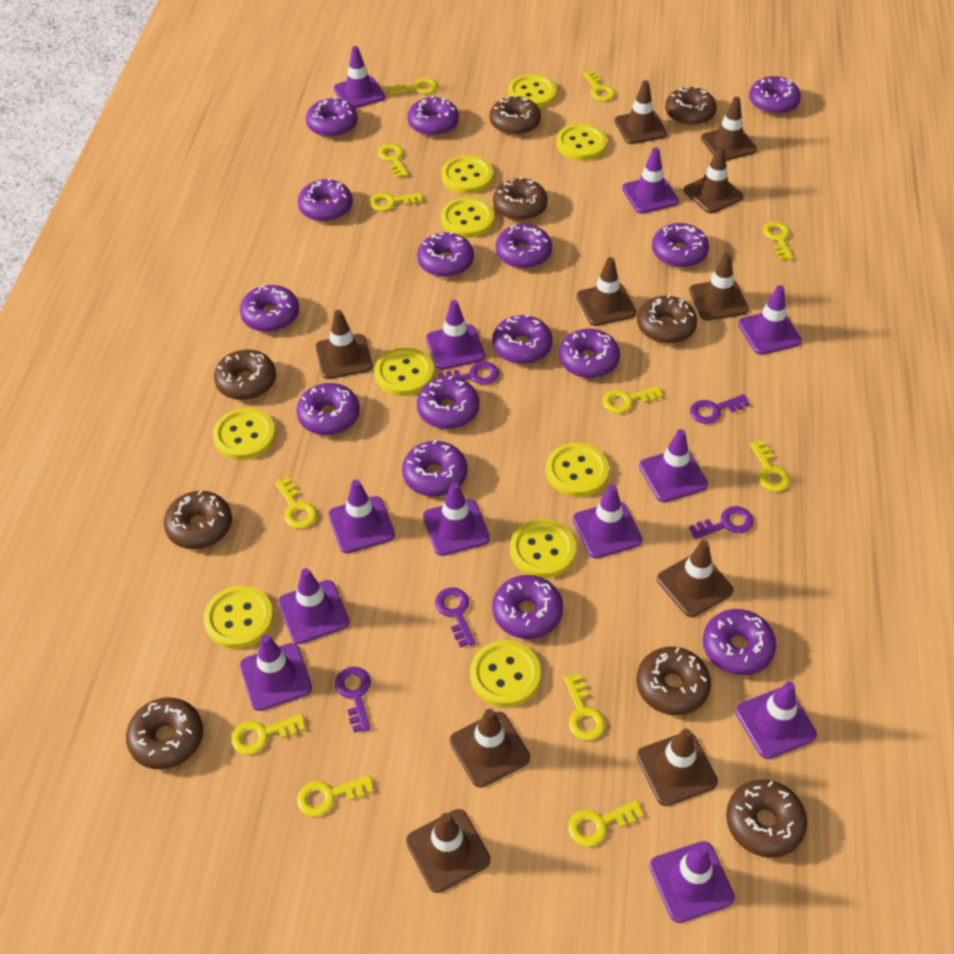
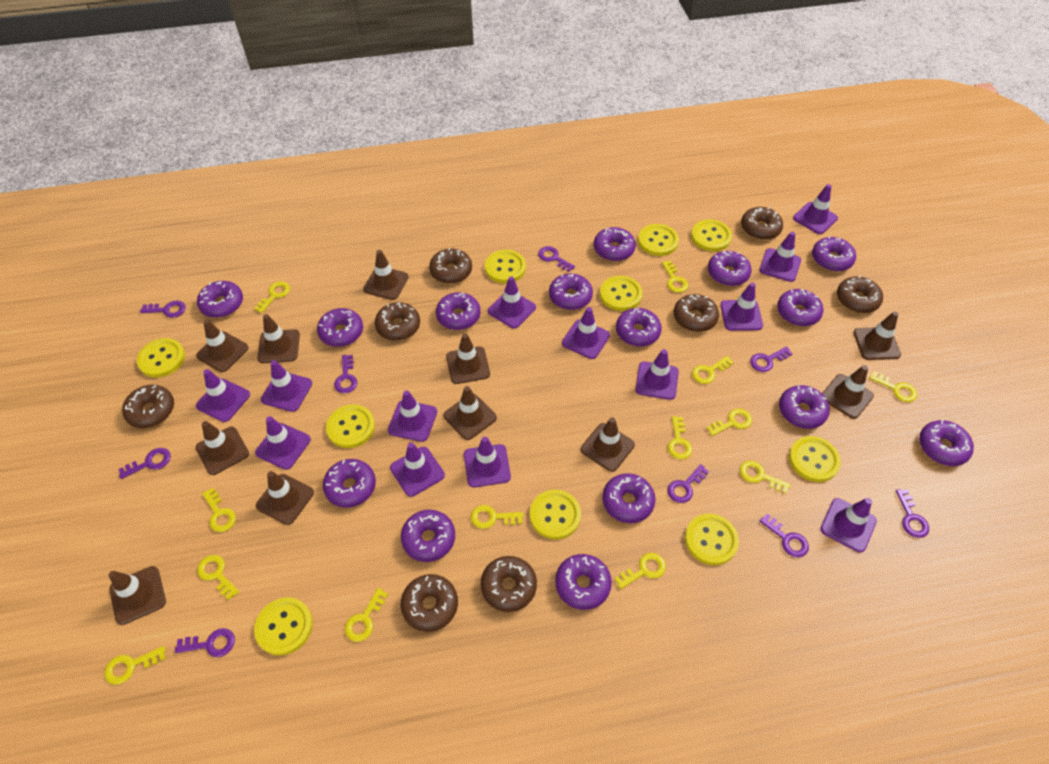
brown donut: [126,697,203,769] [164,490,232,549] [214,350,276,400] [490,95,541,136] [493,177,548,221] [636,647,711,715] [637,294,697,344] [665,86,717,126] [726,780,807,858] = 9 -> [122,385,174,428] [375,302,420,341] [401,574,458,632] [429,248,472,284] [481,556,537,612] [674,294,719,332] [741,207,783,240] [837,276,883,313] = 8
brown traffic cone: [315,310,373,379] [406,809,491,893] [449,709,530,788] [577,257,636,326] [614,80,667,144] [637,729,718,806] [657,540,734,617] [684,146,743,213] [689,253,749,321] [701,97,757,161] = 10 -> [109,566,166,625] [195,421,249,475] [196,320,249,372] [256,471,314,525] [257,314,300,363] [363,250,409,300] [443,386,497,440] [446,333,490,384] [581,417,635,472] [822,365,874,419] [853,311,901,360] = 11
purple key: [335,667,371,733] [435,587,476,648] [439,362,499,385] [689,506,754,539] [690,394,750,424] = 5 -> [118,448,171,479] [140,301,185,318] [175,628,235,657] [334,355,357,393] [538,246,575,272] [667,464,709,503] [750,346,793,372] [760,513,809,557] [896,489,929,538] = 9
purple traffic cone: [240,634,312,711] [278,568,349,644] [328,480,395,553] [334,46,385,109] [423,482,490,556] [426,300,485,370] [573,485,643,558] [622,147,679,214] [639,429,708,502] [649,841,735,923] [735,681,817,759] [738,285,802,355] = 12 -> [196,369,250,422] [255,416,311,470] [261,360,312,412] [388,390,437,442] [390,442,445,497] [464,437,511,487] [488,276,536,329] [562,307,610,359] [635,349,679,400] [720,283,763,331] [759,232,801,282] [793,184,838,234] [820,498,877,552] = 13
yellow key: [231,714,306,755] [275,478,317,529] [297,775,374,817] [369,192,423,211] [378,144,409,178] [389,78,438,95] [564,674,605,741] [568,800,644,847] [583,71,616,101] [602,386,663,413] [750,440,791,492] [763,221,793,260] = 12 -> [105,646,166,685] [197,555,239,600] [202,488,236,532] [254,281,290,313] [345,588,388,642] [471,505,524,529] [615,553,666,589] [662,261,688,293] [668,416,692,459] [692,356,733,384] [706,408,752,436] [739,461,791,494] [869,371,917,402] = 13

